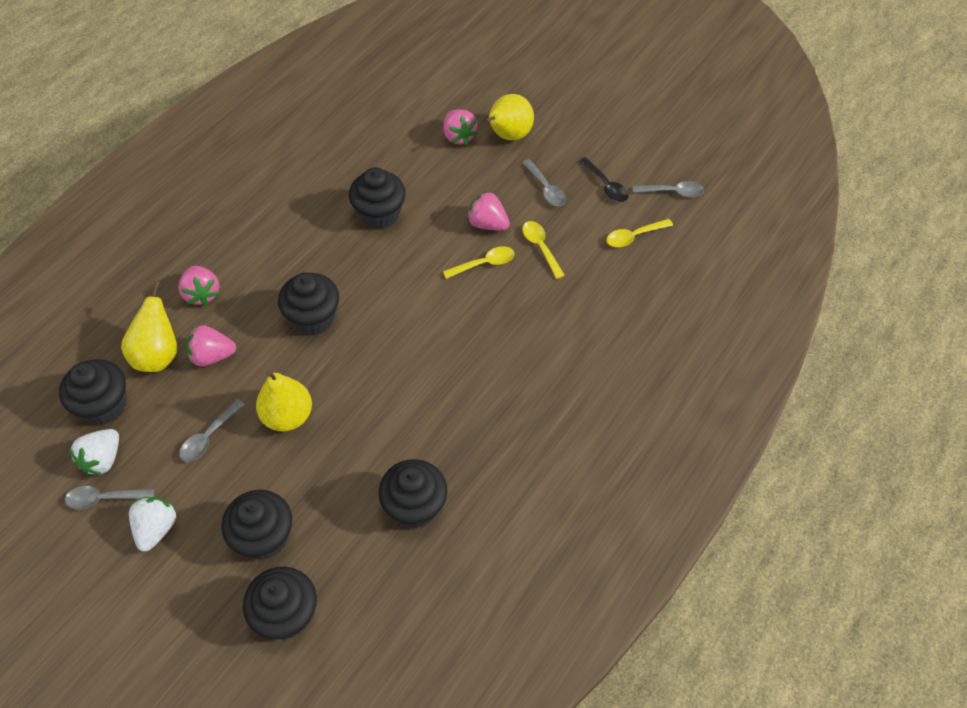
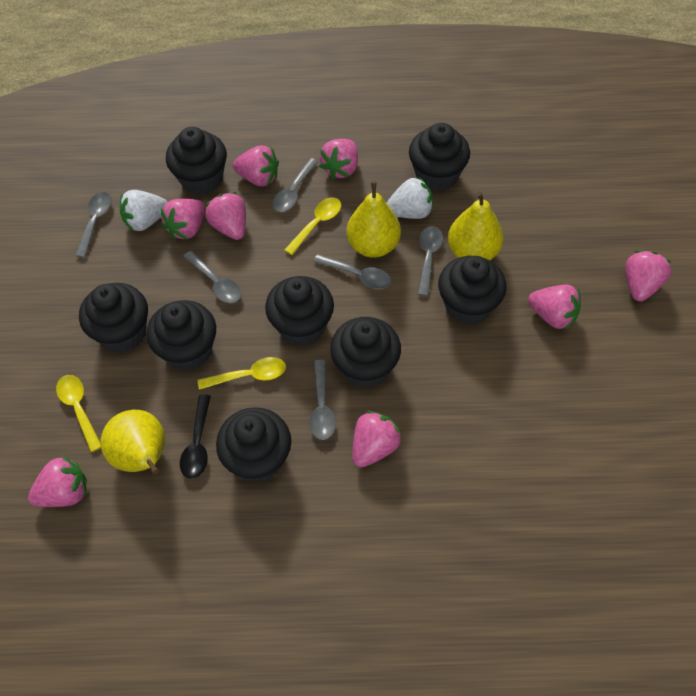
black cupcake: [59,359,127,425] [222,490,292,560] [243,567,317,639] [278,273,339,335] [349,167,406,230] [379,459,447,528] = 6 -> [79,283,148,352] [147,300,216,371] [166,127,227,195] [216,407,291,482] [265,276,334,346] [330,317,401,388] [409,123,470,192] [438,256,507,325] = 8
grey spoon: [65,486,154,509] [179,399,245,462] [522,159,566,206] [632,181,704,197] = 4 -> [75,192,112,258] [183,251,241,303] [272,158,318,212] [309,360,336,440] [313,254,391,289] [418,226,443,296] = 6
pink strawberry: [178,266,219,306] [186,325,236,366] [444,109,478,145] [467,191,510,231] = 4 -> [28,456,87,507] [161,199,205,239] [205,192,246,240] [233,146,279,186] [319,139,358,180] [352,411,402,467] [528,285,581,330] [625,251,671,301] = 8

